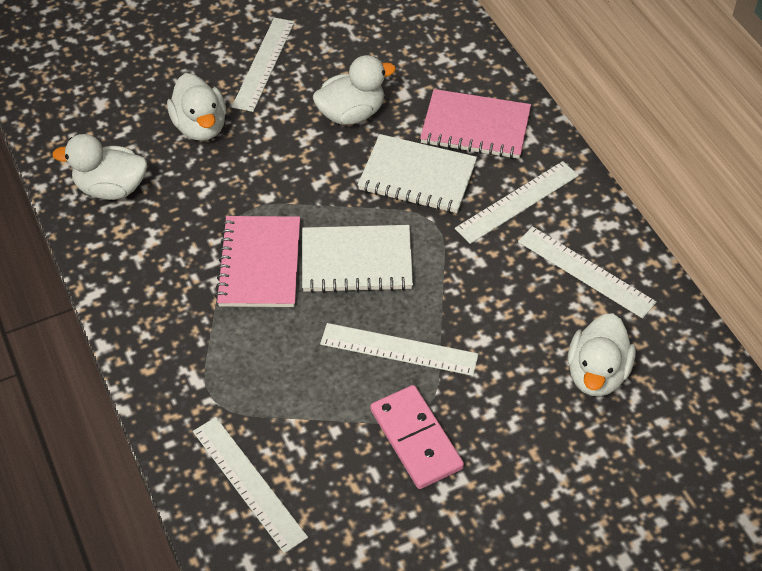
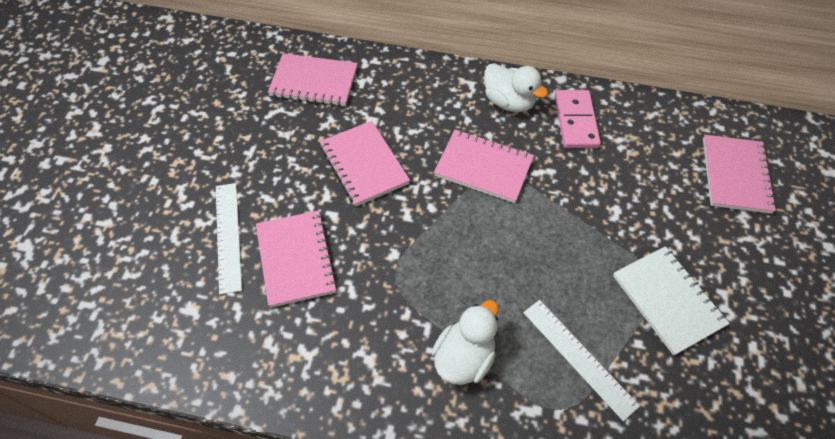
pink notebook: [215,216,300,307] [420,89,531,159] = 2 -> [256,210,338,308] [268,53,358,106] [319,121,410,206] [434,130,534,203] [703,135,777,214] = 5
white duck: [52,134,147,200] [167,73,226,141] [313,55,396,125] [568,313,636,397] = 4 -> [432,300,499,385] [484,63,548,112] = 2
white notebook: [302,225,413,293] [358,134,477,213] = 2 -> [613,246,730,356] = 1
white ruler: [193,417,308,553] [232,17,295,112] [320,323,479,376] [455,161,579,244] [518,226,657,319] = 5 -> [216,183,242,295] [523,300,640,421] = 2

